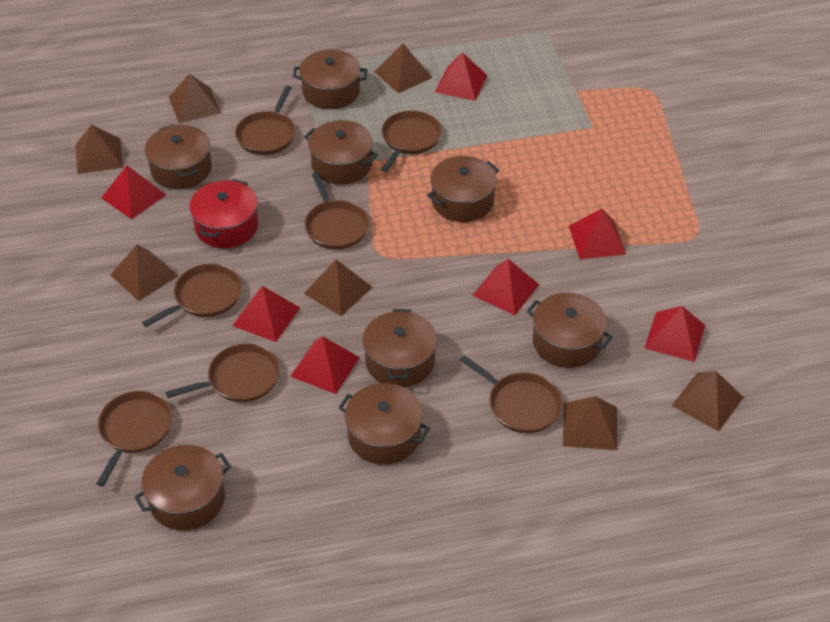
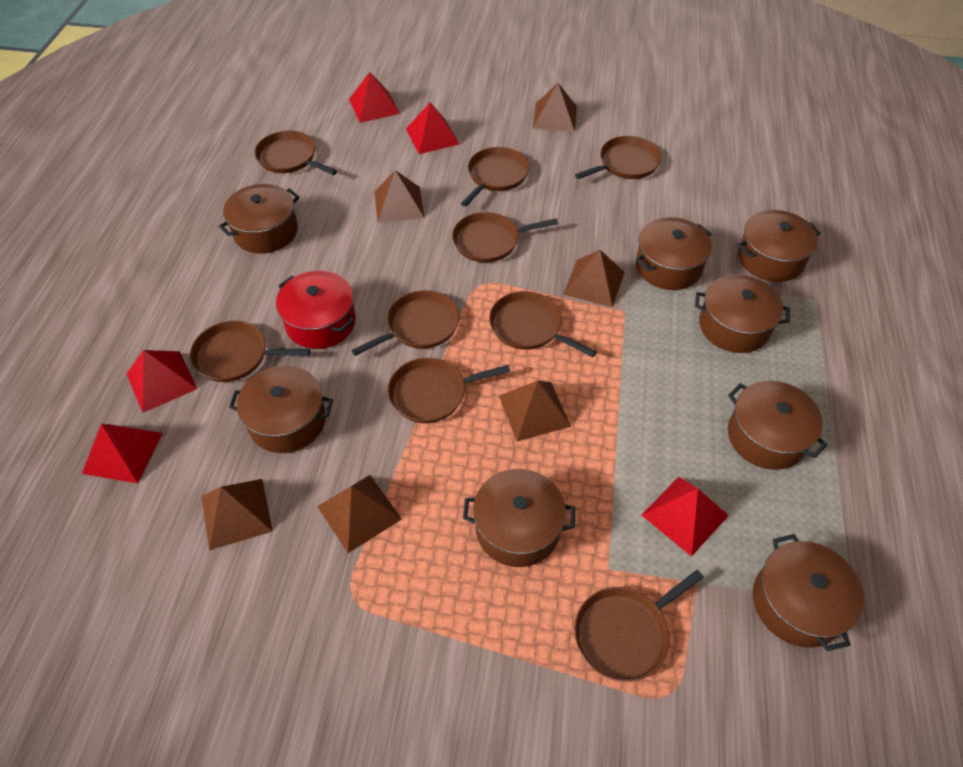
brown pan: [96,391,172,486] [142,264,242,327] [165,343,280,402] [235,86,296,155] [305,172,369,250] [381,110,442,172] [460,355,562,433] = 7 -> [190,321,310,382] [254,131,337,175] [351,290,459,356] [388,358,511,423] [452,212,558,263] [461,147,529,207] [489,291,597,357] [574,570,704,682] [575,136,661,179] = 9
brown pyramid: [75,125,123,174] [110,244,178,301] [169,74,221,123] [304,259,372,316] [374,44,432,94] [563,396,617,450] [672,371,744,432] = 7 -> [201,479,273,550] [317,475,402,553] [374,170,424,223] [499,381,571,441] [532,83,577,132] [563,250,625,307] = 6
red pyramid: [102,165,166,219] [232,286,300,342] [290,336,360,394] [435,52,487,101] [472,259,539,315] [569,209,626,260] [645,306,705,362] = 7 -> [82,424,163,484] [127,350,197,413] [349,72,400,123] [406,102,459,154] [642,477,729,557] = 5

